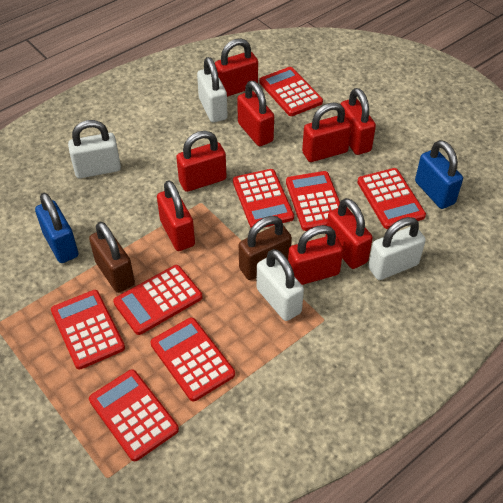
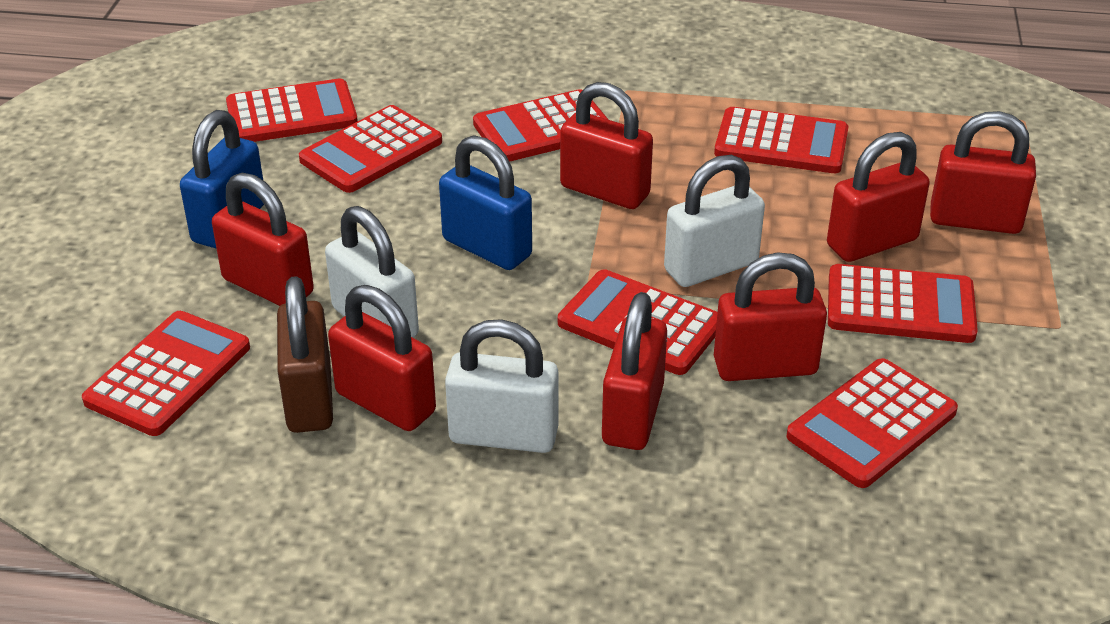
brown padlock: [89,222,135,293] [239,216,292,280] = 2 -> [277,276,333,433] = 1
red padlock: [157,180,195,251] [176,131,227,192] [215,39,258,97] [237,81,274,146] [288,225,343,285] [302,102,351,162] [326,198,373,269] [341,88,376,155] = 8 -> [212,173,314,306] [328,285,436,431] [560,82,653,209] [602,292,667,450] [714,252,827,381] [827,132,930,262] [930,111,1036,234] = 7
white padlock: [68,120,121,178] [197,57,228,123] [257,249,304,321] [368,217,426,280] = 4 -> [325,206,419,338] [445,319,559,453] [664,155,765,287] = 3

